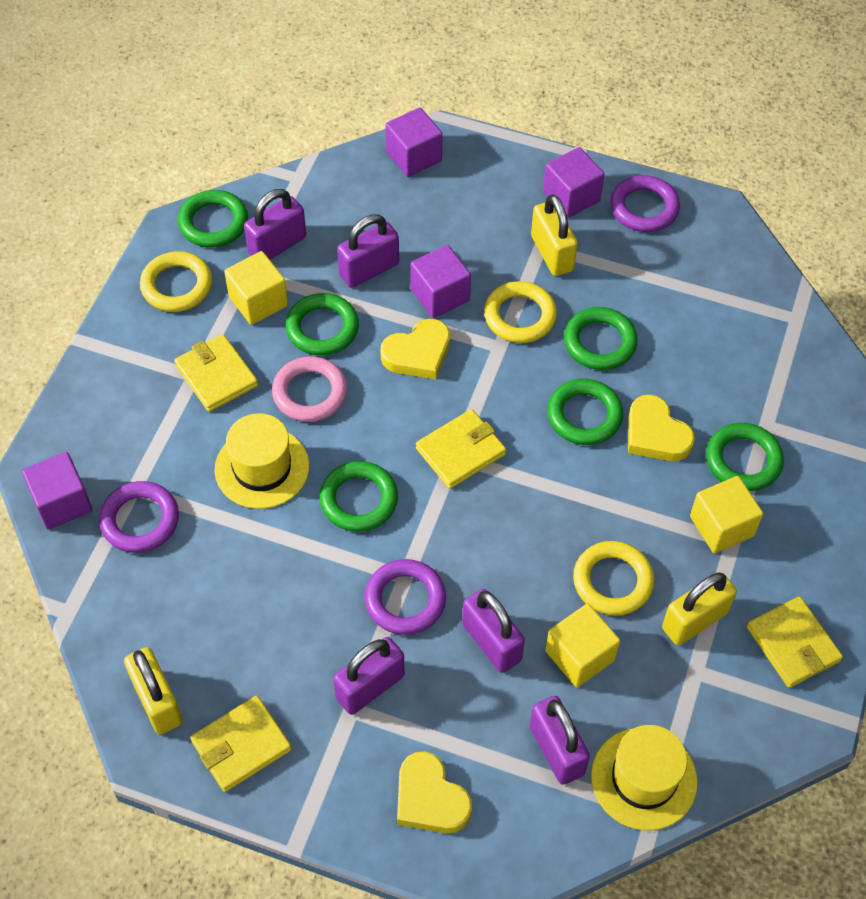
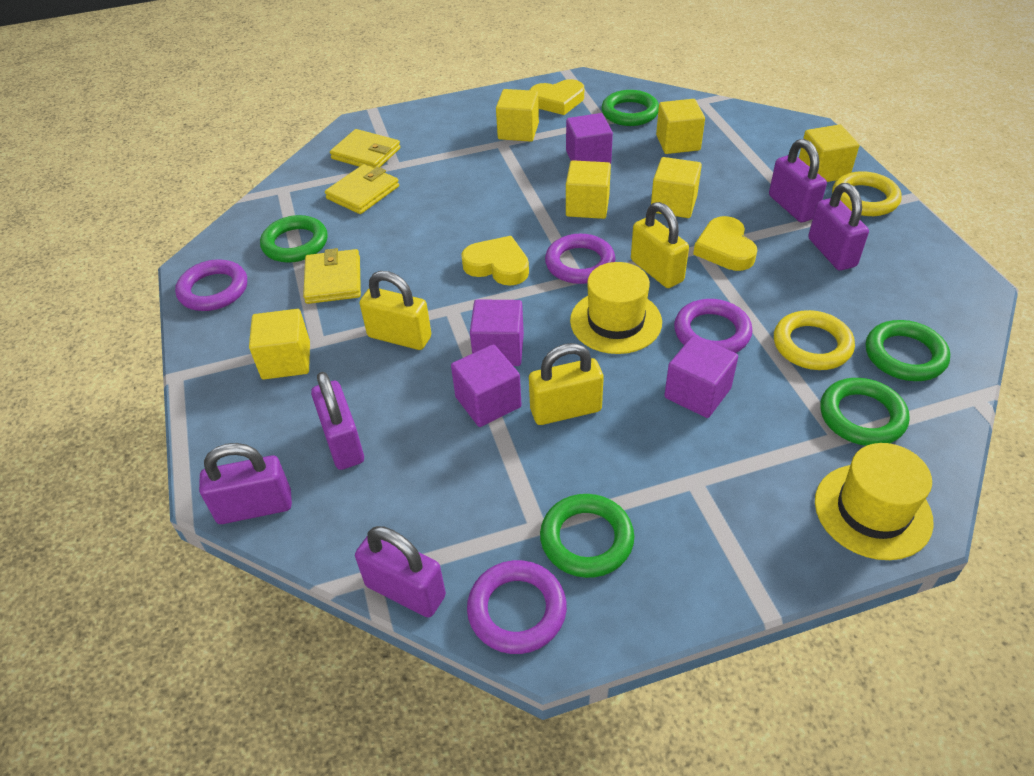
green ring: [178,190,248,248] [286,293,359,356] [320,461,398,532] [547,379,623,445] [564,307,638,370] [706,423,784,491] = 6 -> [260,215,328,263] [540,494,634,578] [601,90,659,126] [821,378,910,446] [866,320,950,381] = 5
pink ring: [272,356,347,422] = 1 -> none = 0
purple ring: [99,481,179,553] [365,559,446,635] [610,175,680,232] = 3 -> [175,259,247,311] [467,560,567,654] [545,234,615,284] [674,299,753,353] = 4
yellow cube: [224,251,288,325] [545,604,620,687] [690,476,763,553] = 3 -> [249,309,310,379] [496,89,539,142] [566,160,611,219] [651,157,702,218] [656,99,705,154] [799,124,859,182] = 6
yellow ring: [140,251,212,312] [484,281,557,343] [573,541,654,616] = 3 -> [774,310,855,370] [832,171,902,216] = 2
yellow wallet: [174,334,258,412] [190,696,292,792] [416,409,506,489] [747,596,843,688] = 4 -> [303,248,361,304] [325,164,399,214] [330,129,401,168] = 3

